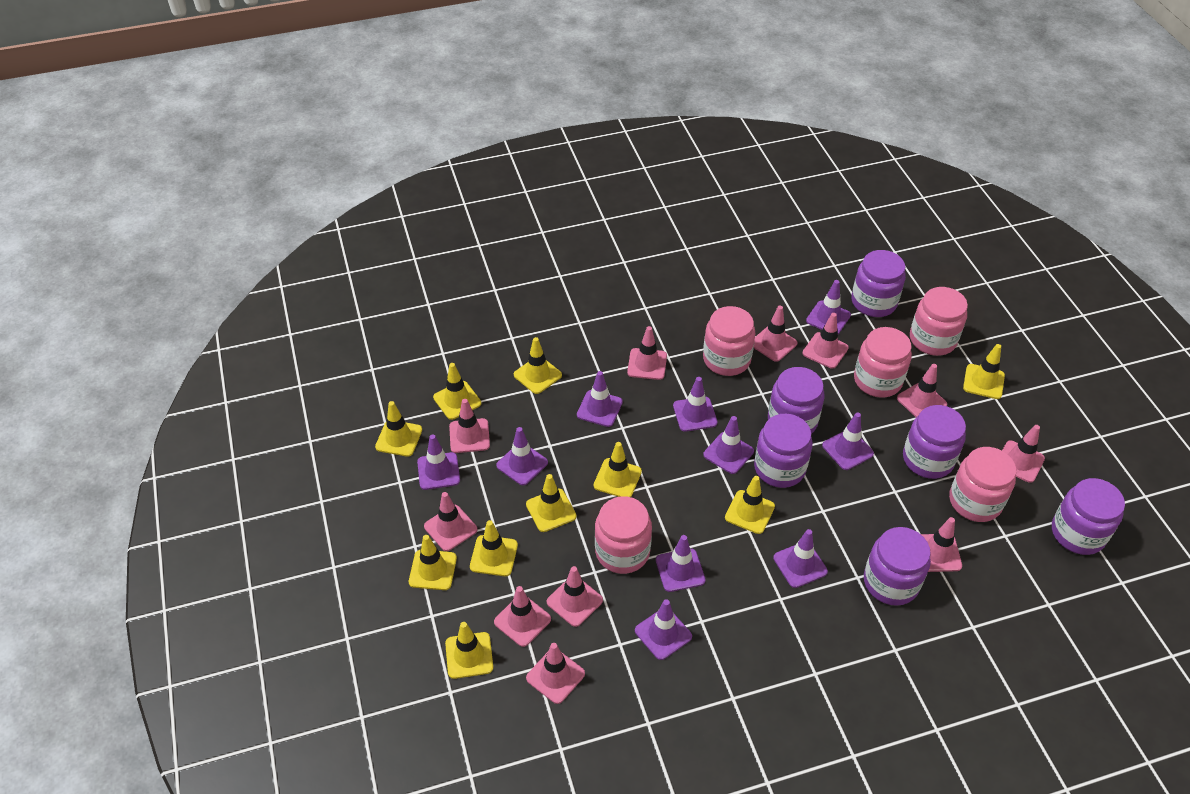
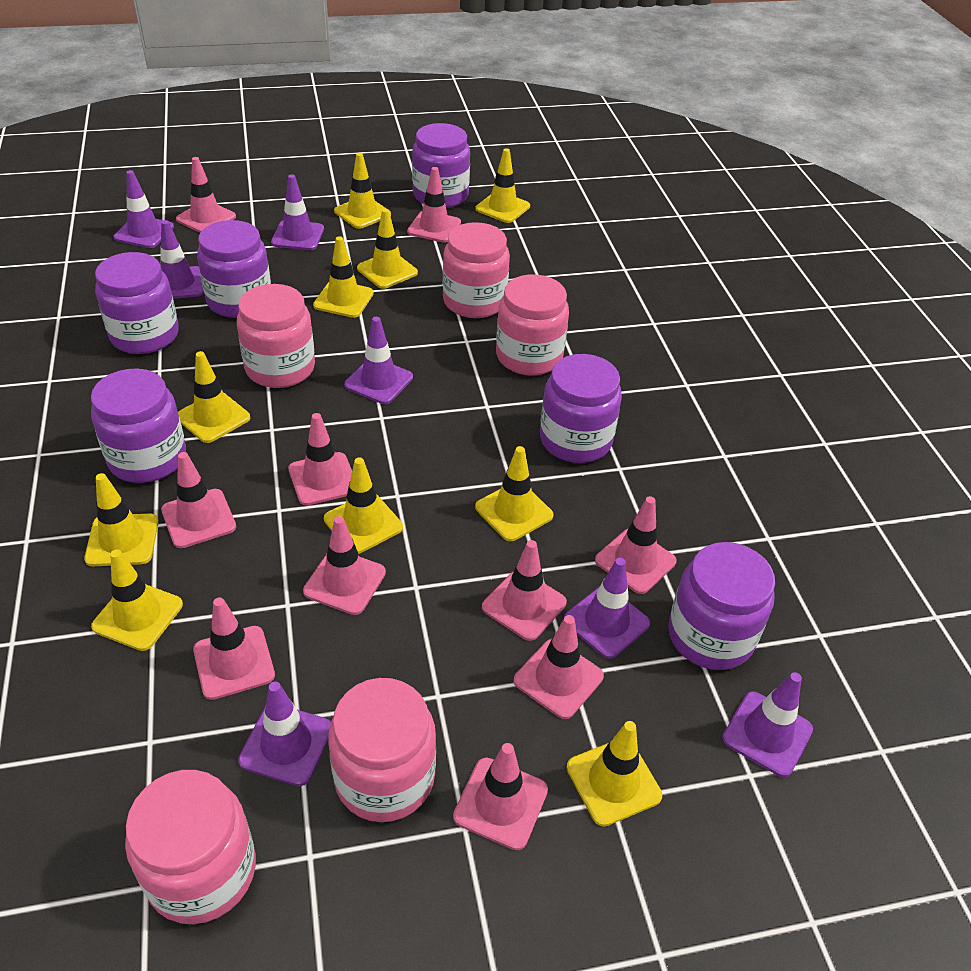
pink traffic cone: [424,492,477,551] [449,399,490,453] [494,586,551,647] [526,643,585,704] [547,566,603,627] [627,326,667,380] [754,306,798,362] [802,313,849,369] [897,364,947,417] [921,517,962,572] [1002,425,1045,483] = 11 -> [161,452,236,548] [176,157,236,233] [193,597,275,700] [288,413,352,506] [303,516,386,615] [407,167,461,243] [453,743,548,850] [482,540,567,641] [514,615,604,719] [595,496,677,594] = 10
purple traffic cone: [417,434,460,490] [496,427,548,485] [577,371,623,427] [635,599,692,660] [656,535,706,592] [673,377,718,432] [703,416,754,474] [773,529,828,588] [806,280,851,334] [822,412,874,470] = 10 -> [114,170,174,248] [161,220,204,299] [238,681,331,786] [271,174,324,250] [344,317,413,404] [564,558,650,659] [722,672,813,777] = 7

